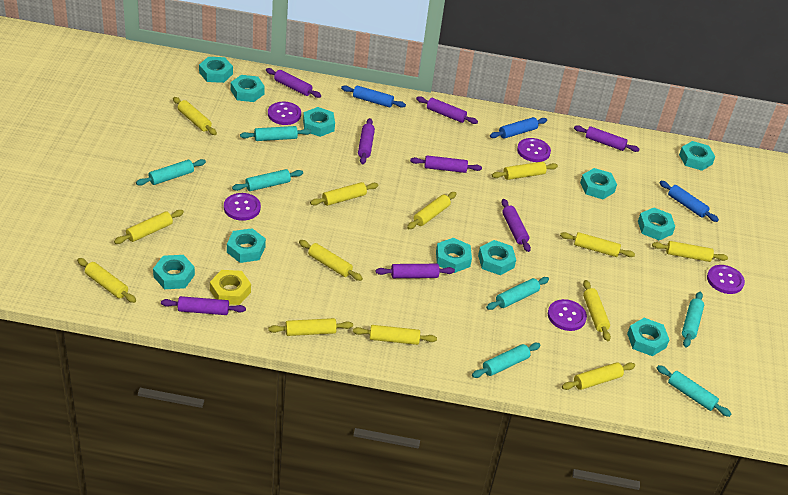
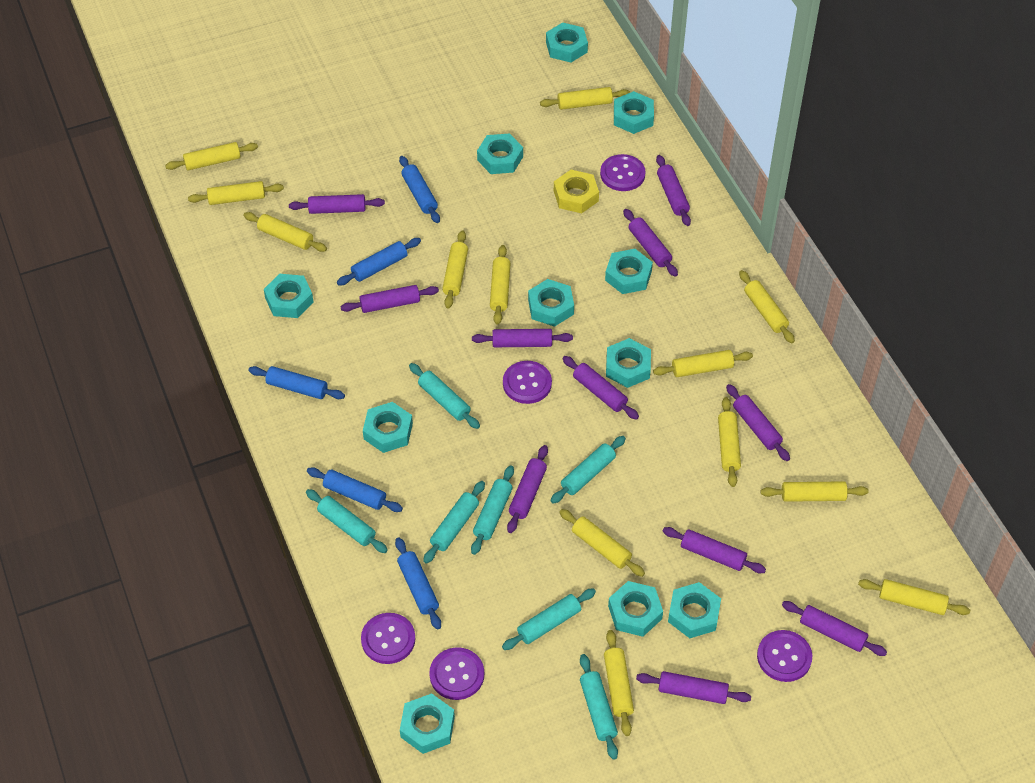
blue rolling pin: [341,85,406,108] [490,117,547,139] [660,181,719,222] = 3 -> [248,366,345,399] [307,467,403,512] [337,238,421,285] [395,537,441,630] [399,156,440,223] = 5
purple rolling pin: [161,296,246,315] [266,68,321,98] [358,118,375,164] [376,264,455,278] [410,155,482,173] [416,96,478,124] [501,199,531,252] [574,125,640,152] = 8 -> [289,194,385,214] [340,285,439,313] [472,329,573,347] [507,445,548,533] [562,356,639,420] [623,209,678,277] [636,671,751,704] [656,155,691,226] [662,527,766,573] [726,384,790,461] [782,601,887,656] = 11

